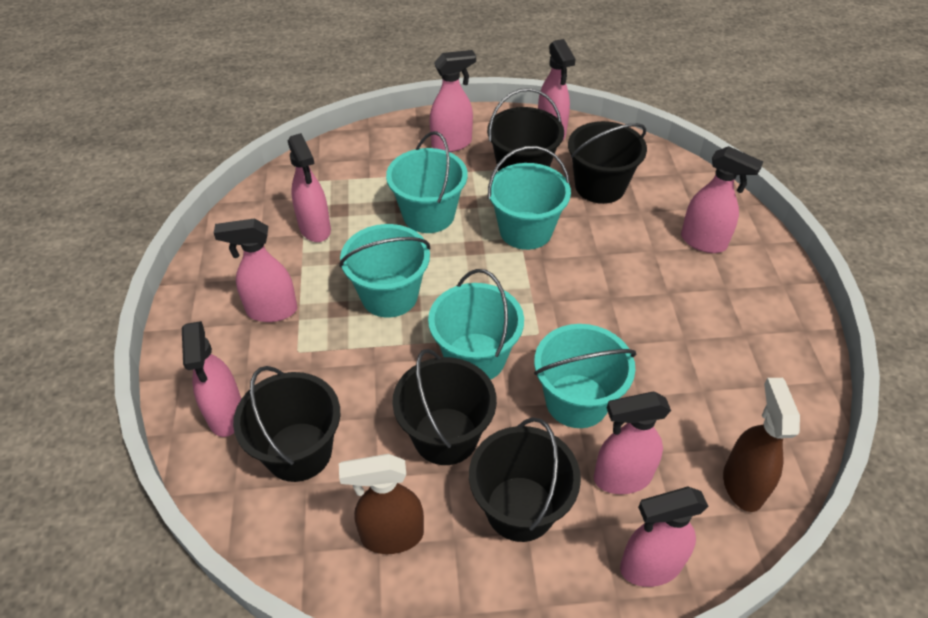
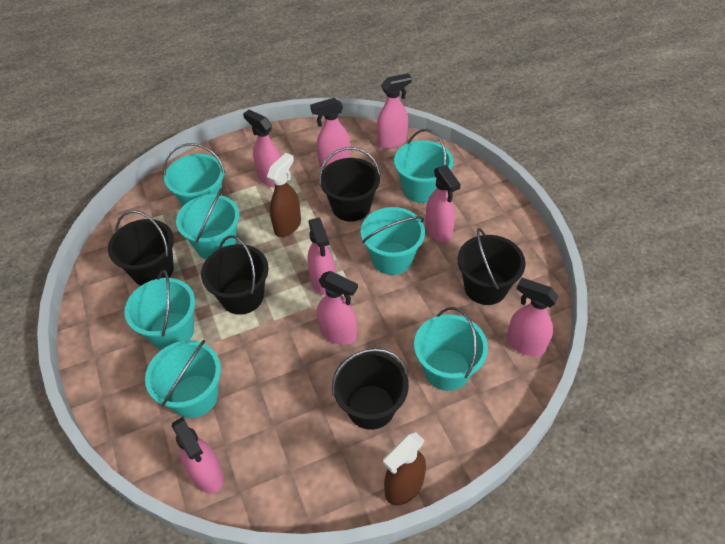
turquoise bucket: [339,224,430,318] [386,131,468,233] [428,269,524,380] [488,146,571,250] [534,324,636,428] = 5 -> [124,270,195,350] [145,340,221,418] [163,143,225,206] [176,188,240,259] [361,207,425,275] [394,129,453,203] [414,307,488,391] = 7

